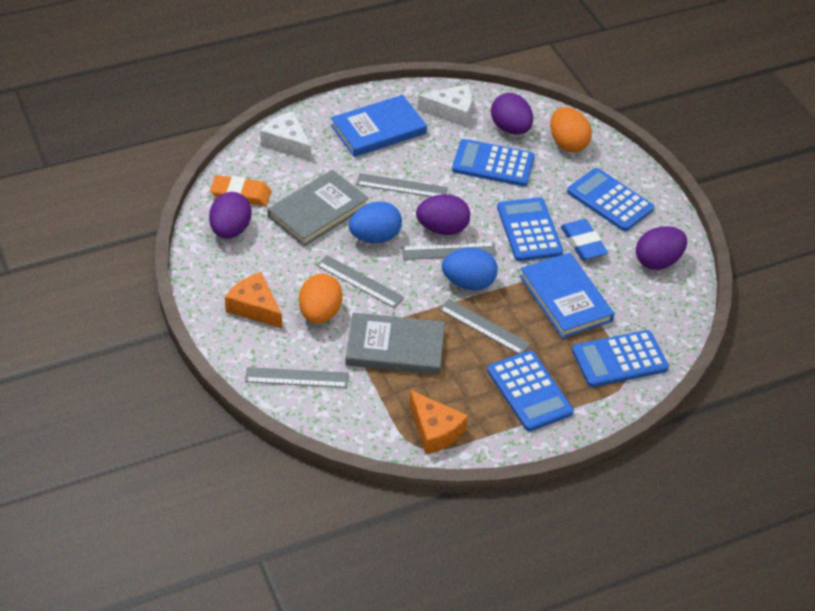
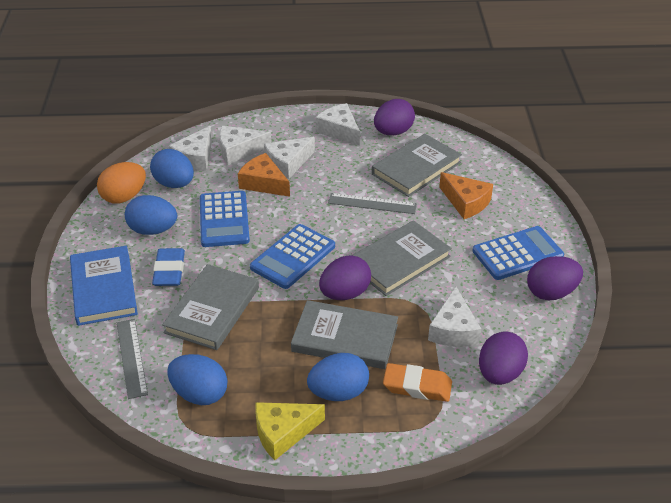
blue book: [331,95,427,157] [520,253,614,338] = 2 -> [70,246,138,326] = 1
blue calculator: [452,139,535,186] [487,350,574,431] [497,197,563,261] [567,168,654,231] [572,330,669,387] = 5 -> [200,191,250,247] [250,224,335,289] [472,226,564,280] = 3
blue egg: [349,202,402,243] [442,248,498,290] = 2 -> [125,195,177,235] [150,149,194,188] [167,354,227,405] [307,353,369,401] = 4
grey book: [268,170,369,246] [345,313,445,375] = 2 -> [162,264,259,350] [291,300,398,369] [352,220,452,296] [372,134,462,197] = 4
grey ruler: [245,367,349,388] [317,255,405,308] [356,173,448,197] [401,242,497,260] [439,299,530,354] = 5 -> [117,319,148,399] [328,193,417,214] = 2
orange egg: [299,274,343,324] [550,107,592,152] = 2 -> [97,162,146,204] = 1
white cheese: [260,111,311,161] [418,84,472,127] = 2 -> [169,126,212,171] [219,126,271,164] [264,137,315,179] [315,103,360,146] [428,287,481,347] = 5
yellow cheese: none = 0 -> [255,402,325,460] = 1

